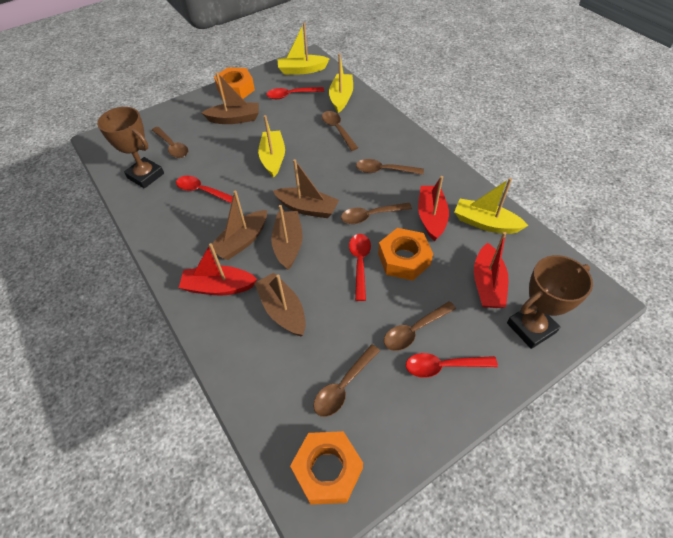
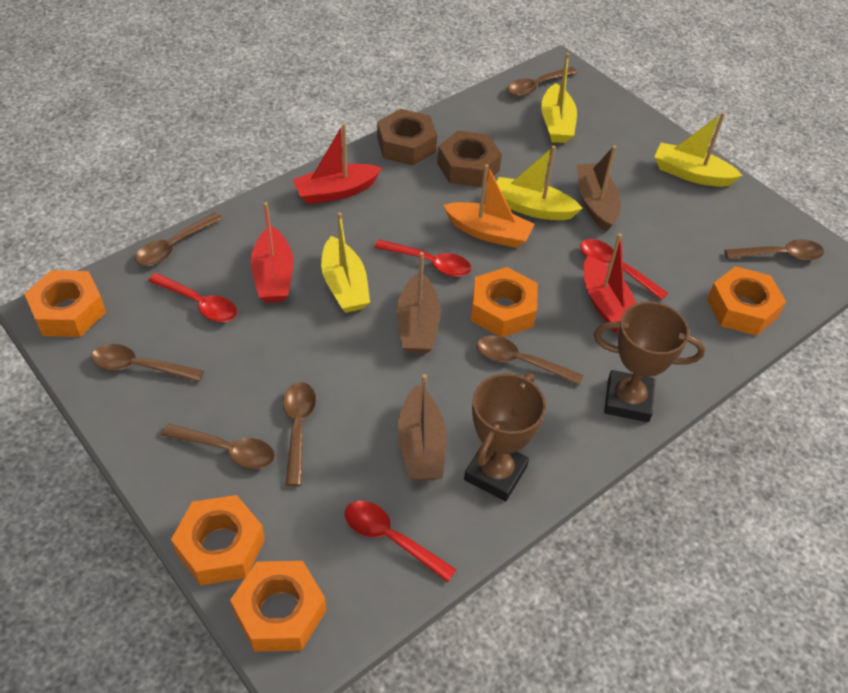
brown boat: [202,72,259,124] [209,190,267,260] [255,273,306,337] [271,205,303,270] [273,159,339,218] = 5 -> [397,252,441,353] [398,374,446,481] [577,145,621,232] = 3
brown nut: none = 0 -> [377,109,437,166] [437,131,502,187] = 2
brown spoon: [152,127,189,158] [314,344,380,417] [322,111,358,151] [341,203,412,224] [356,159,424,175] [384,301,456,351] = 6 -> [91,344,204,382] [135,212,223,266] [161,423,275,469] [283,382,316,486] [477,336,583,386] [507,67,578,96] [724,239,824,260] = 7
orange boat: none = 0 -> [443,164,535,248] = 1
orange nut: [214,67,255,99] [290,431,363,505] [378,228,433,281] = 3 -> [24,270,106,337] [171,495,265,585] [230,561,326,652] [471,267,538,337] [707,266,786,336] = 5

